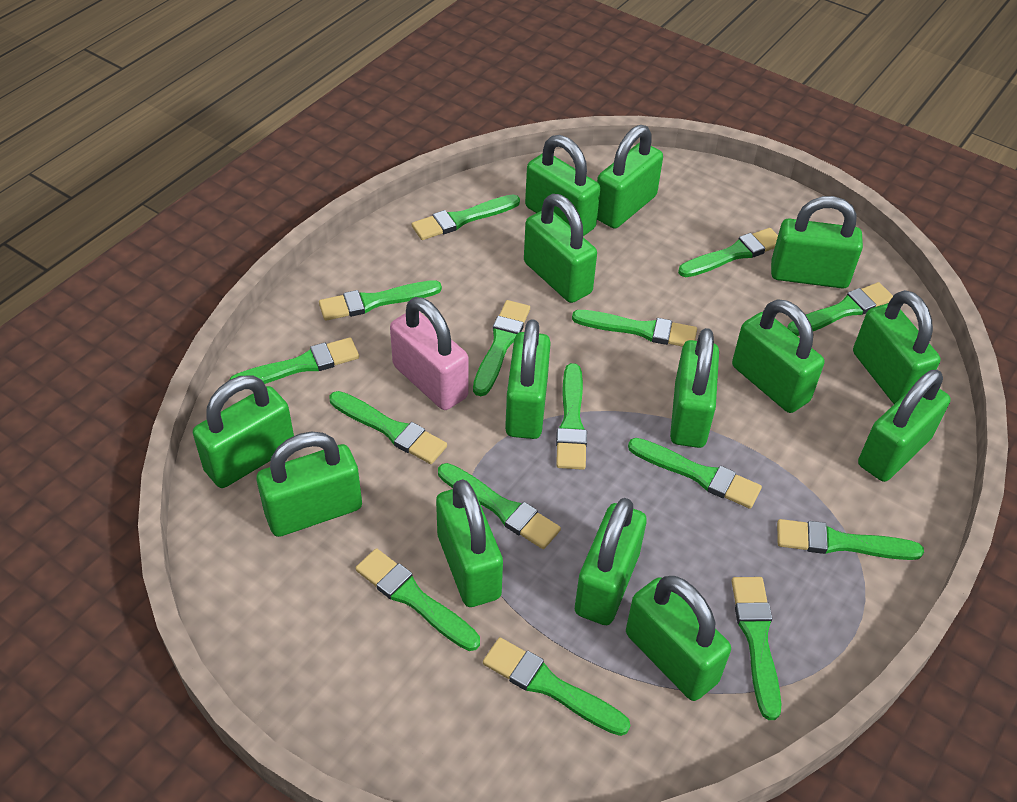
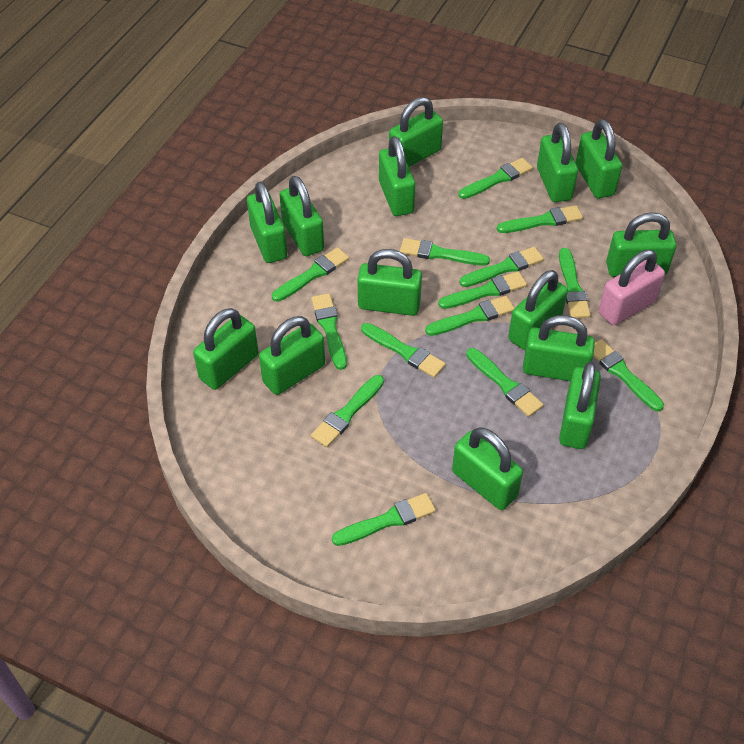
green brush: [229,337,359,384] [319,280,442,321] [330,391,447,464] [355,548,480,651] [412,194,520,240] [438,463,561,549] [473,300,530,396] [483,637,630,736] [556,363,587,470] [572,310,697,347] [628,438,762,509] [678,228,778,277] [732,577,782,720] [777,519,924,560] [787,282,893,336] = 15 -> [272,247,349,302] [311,293,347,370] [311,375,384,447] [332,493,436,546] [361,323,446,378] [400,238,490,266] [425,296,515,336] [438,271,527,309] [459,158,533,199] [459,247,544,287] [466,348,543,417] [497,205,583,233] [559,248,591,318] [593,339,664,412] = 14

